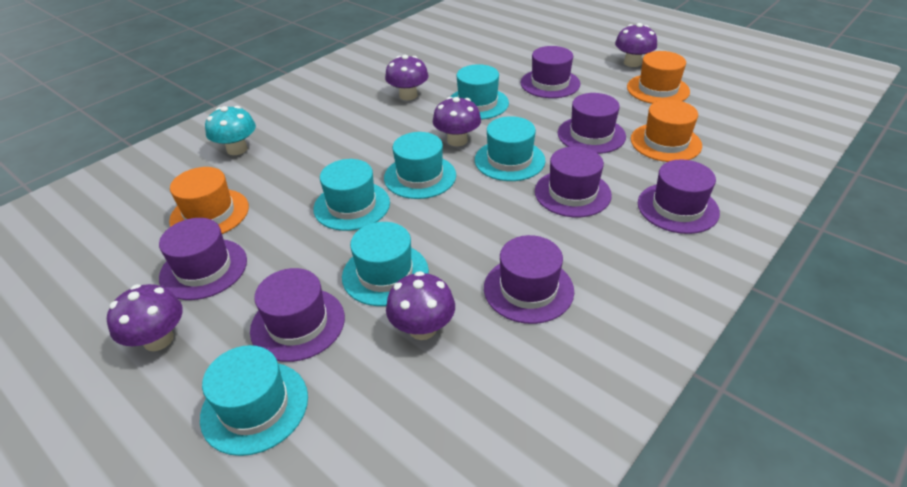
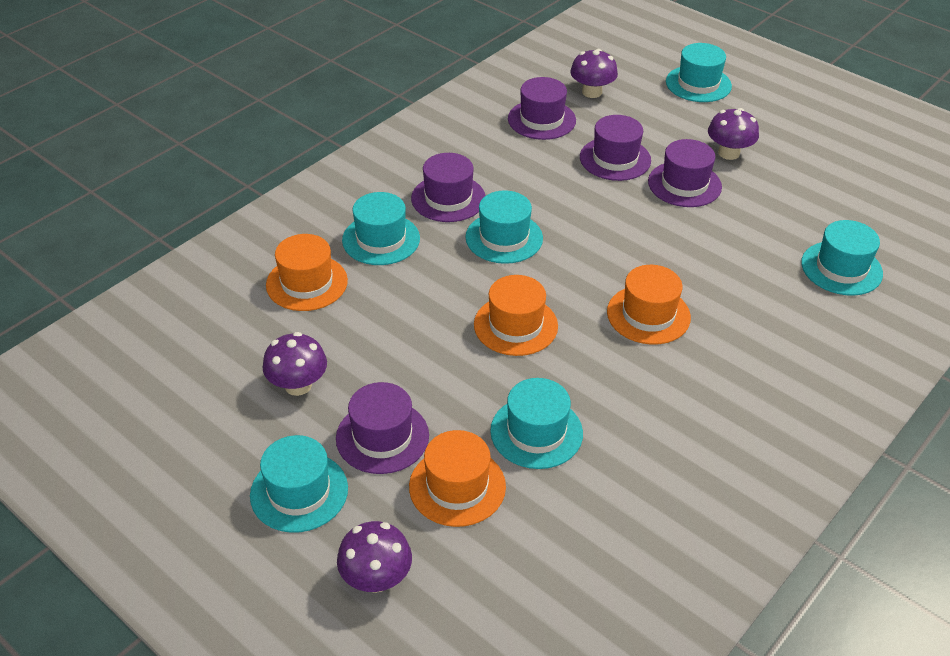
orange hat: [169,167,249,234] [627,51,690,104] [631,100,702,162] = 3 -> [266,234,348,311] [409,430,506,527] [474,275,558,356] [607,265,691,345] = 4
purple hat: [159,218,247,300] [250,268,345,362] [484,235,574,324] [521,46,580,98] [535,146,612,217] [558,93,626,154] [638,160,720,234] = 7 -> [336,382,429,474] [411,153,486,222] [508,77,576,140] [580,115,651,181] [648,139,722,207] = 5
purple mushroom: [107,284,183,351] [385,55,429,100] [386,271,455,340] [433,97,481,146] [615,23,657,67] = 5 -> [263,332,327,396] [337,521,412,593] [570,49,618,98] [708,108,759,160] = 4
turquoise mushroom: [205,106,256,155] = 1 -> none = 0

